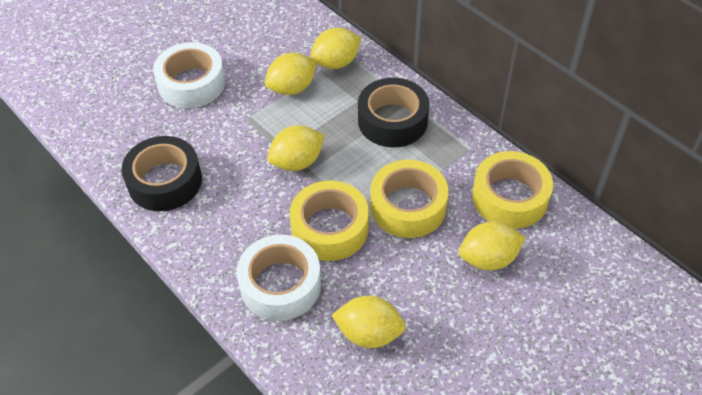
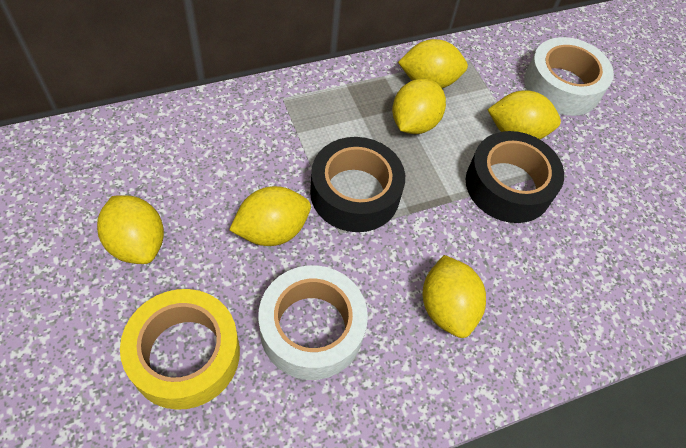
yellow lemon: [265,53,317,95] [268,125,325,171] [310,28,361,69] [332,296,406,348] [459,221,526,270] = 5 -> [97,195,164,264] [229,186,311,246] [392,78,446,134] [398,39,468,88] [423,255,486,338] [487,90,561,139] = 6
yellow tape: [290,180,369,261] [371,160,449,238] [472,151,553,229] = 3 -> [120,289,240,410] = 1

